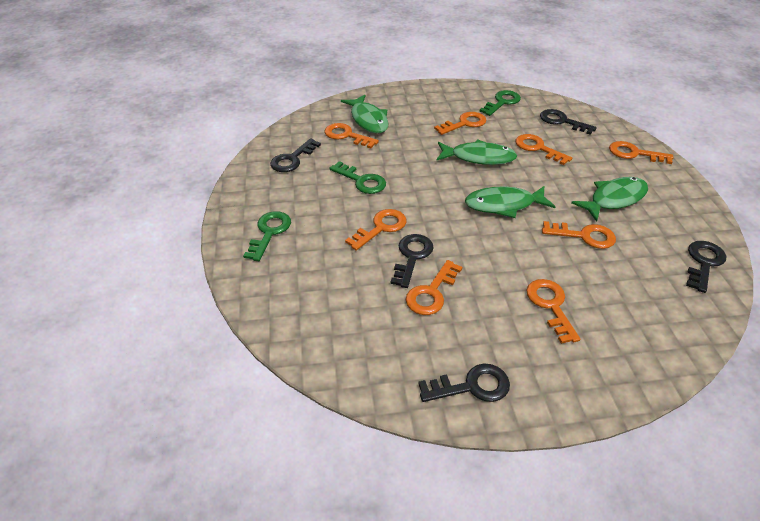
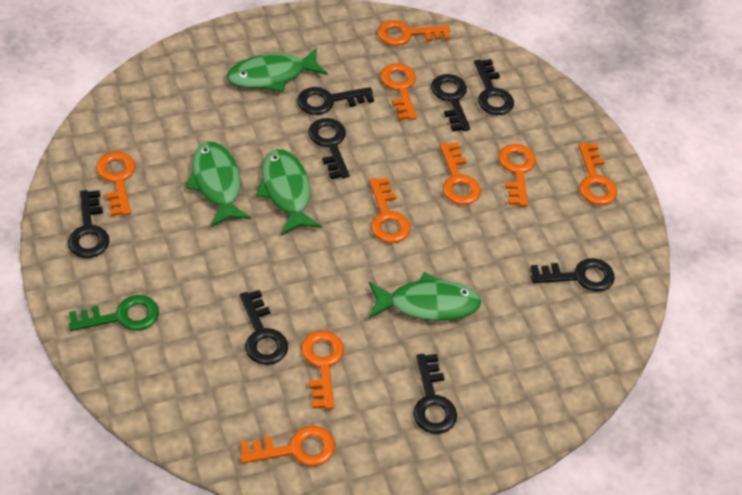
black key: [270,138,321,172] [390,234,434,288] [418,364,510,402] [540,109,597,135] [686,241,726,293] = 5 -> [68,190,109,258] [240,290,288,365] [297,87,374,115] [308,118,350,179] [413,354,457,434] [431,74,470,131] [474,59,514,115] [531,258,615,292] = 8
green key: [243,211,291,261] [329,161,386,194] [480,90,521,116] = 3 -> [69,295,159,331] = 1
orange key: [325,123,379,148] [345,209,406,251] [406,260,462,315] [434,112,486,135] [516,134,572,165] [526,279,581,344] [542,221,616,249] [609,141,674,164] = 8 -> [96,152,136,216] [240,426,335,466] [301,330,344,410] [369,177,410,243] [377,20,450,46] [380,63,417,120] [440,142,481,205] [499,144,536,206] [579,143,617,205] = 9

